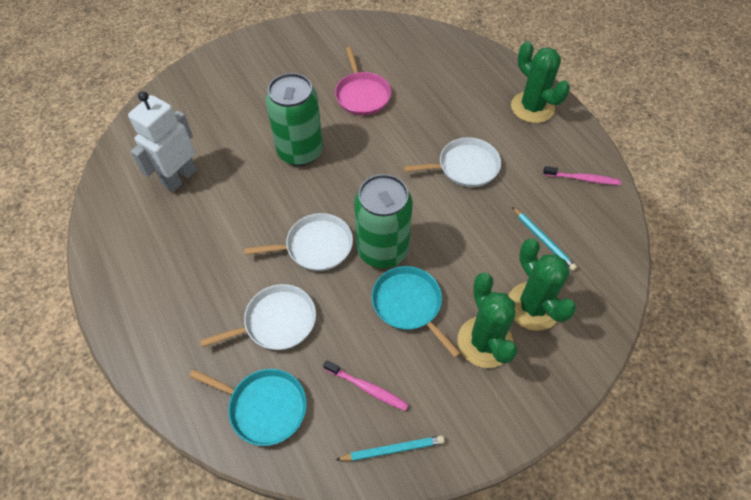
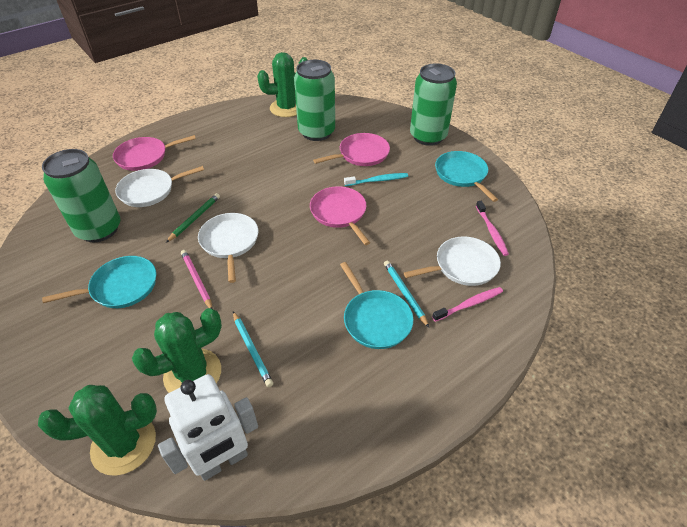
green can: [266,73,323,166] [354,174,412,268] = 2 -> [42,149,121,242] [294,60,335,141] [410,64,457,146] = 3
green pencil: none = 0 -> [166,193,220,243] = 1
pink pan: [335,47,391,115] = 1 -> [113,135,196,171] [310,186,370,245] [313,133,390,166] = 3
pink pencil: none = 0 -> [181,250,213,309] = 1
turquoise pan: [189,369,307,446] [372,266,461,358] = 2 -> [42,256,156,308] [340,262,413,349] [435,151,498,202] = 3
turquoise toothbrush: none = 0 -> [344,173,408,186] = 1

